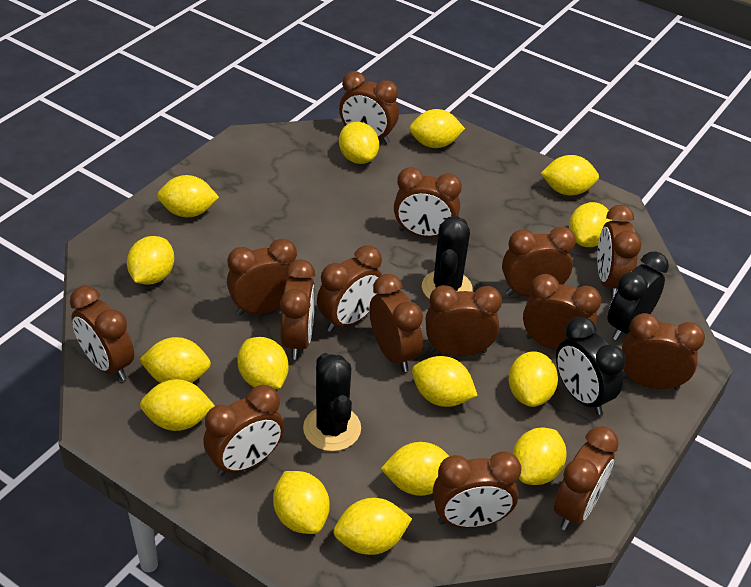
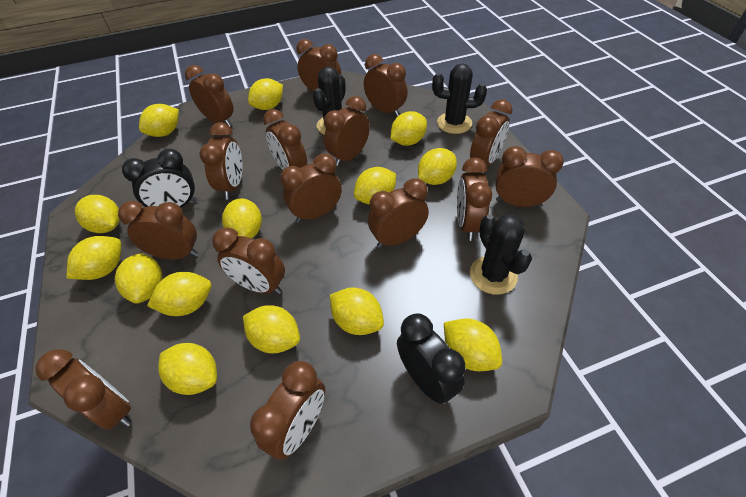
black cactus: [303,353,361,451] [422,216,472,299] = 2 -> [313,67,346,134] [432,63,487,134] [470,214,532,295] = 3
yellow lemon: [127,236,174,285] [139,337,211,383] [140,379,215,431] [157,175,219,217] [237,337,289,389] [273,471,330,534] [334,498,412,555] [339,122,379,164] [381,442,449,496] [409,109,465,148] [412,356,478,407] [508,351,558,407] [513,427,567,485] [540,155,599,195] [569,202,612,247] = 15 -> [66,236,121,280] [75,195,120,233] [115,253,163,304] [139,104,179,137] [147,272,212,316] [158,343,217,395] [222,198,262,238] [243,305,300,353] [248,78,283,110] [330,287,384,335] [354,167,396,205] [391,111,427,146] [418,148,457,185] [444,319,502,371] = 14

